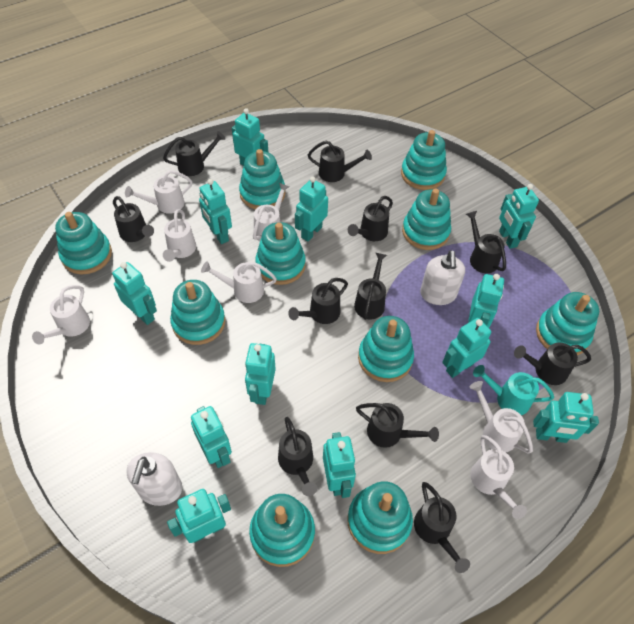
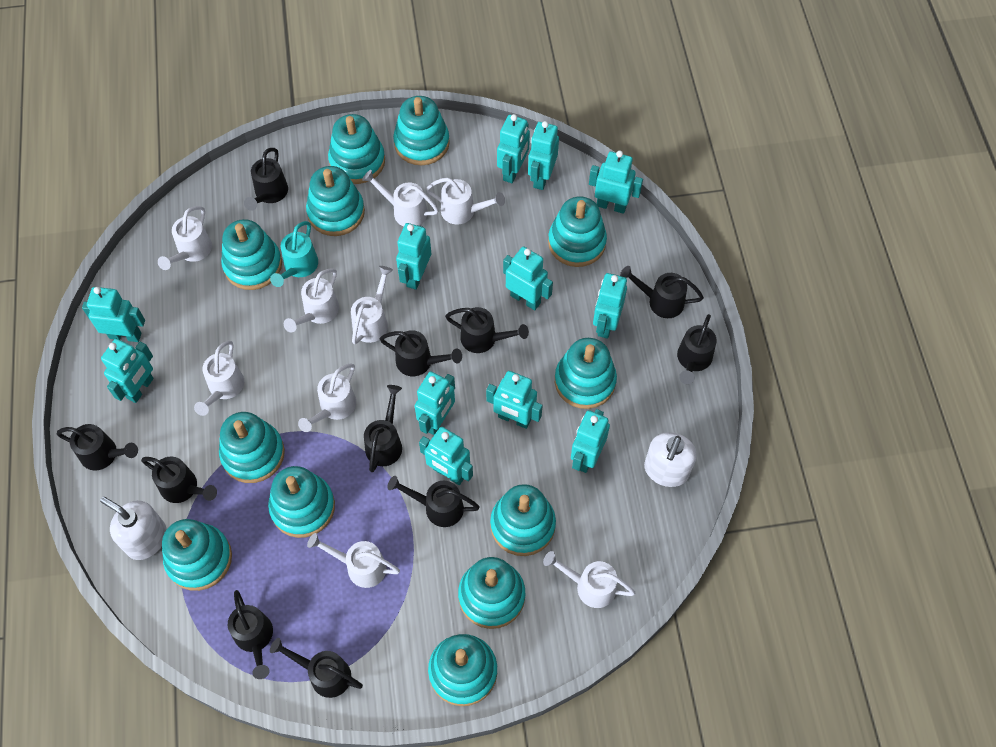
turquoise stacking toy: [55,212,112,274] [170,280,225,345] [239,149,286,209] [249,494,315,567] [255,222,306,285] [347,481,413,554] [358,316,414,382] [401,130,447,190] [402,189,451,250] [536,292,599,356] = 10 -> [162,519,232,591] [219,412,285,483] [221,219,282,290] [268,466,335,538] [306,166,365,236] [328,114,385,184] [393,96,450,165] [428,634,497,706] [458,557,525,629] [490,484,556,556] [548,197,607,267] [555,338,617,409] = 12
white watering can: [32,285,90,345] [125,170,192,214] [163,209,196,262] [201,261,277,303] [253,183,289,241] [469,381,533,454] [471,435,527,519] = 7 -> [158,206,212,270] [194,341,244,416] [284,268,339,332] [298,363,356,432] [307,533,400,588] [351,266,393,344] [362,170,439,227] [426,178,505,224] [543,551,635,608] = 9

